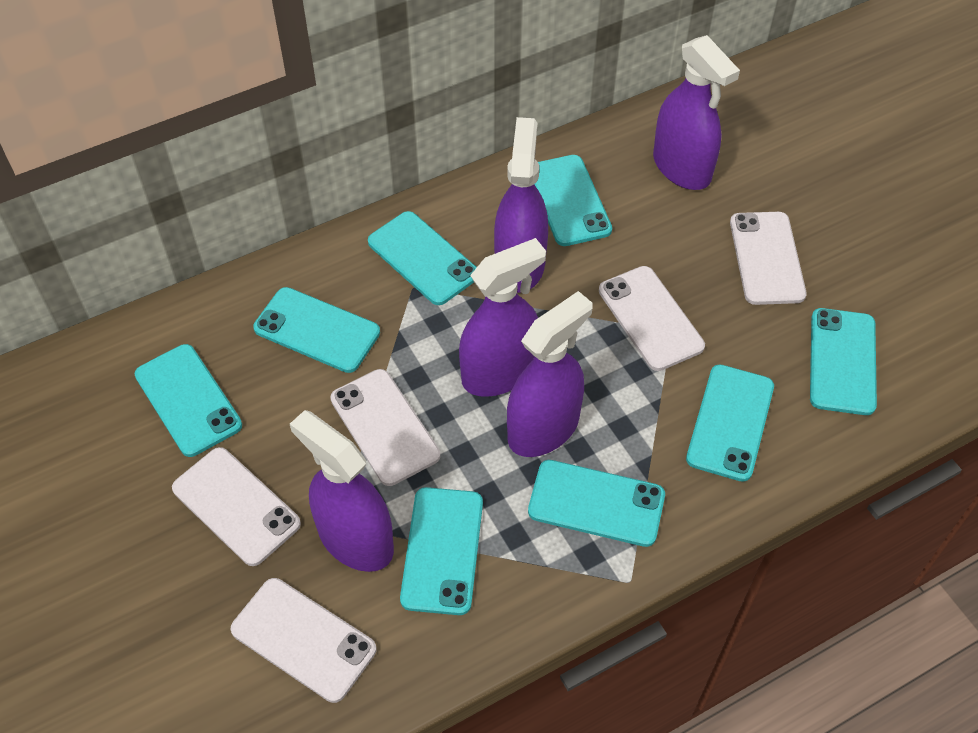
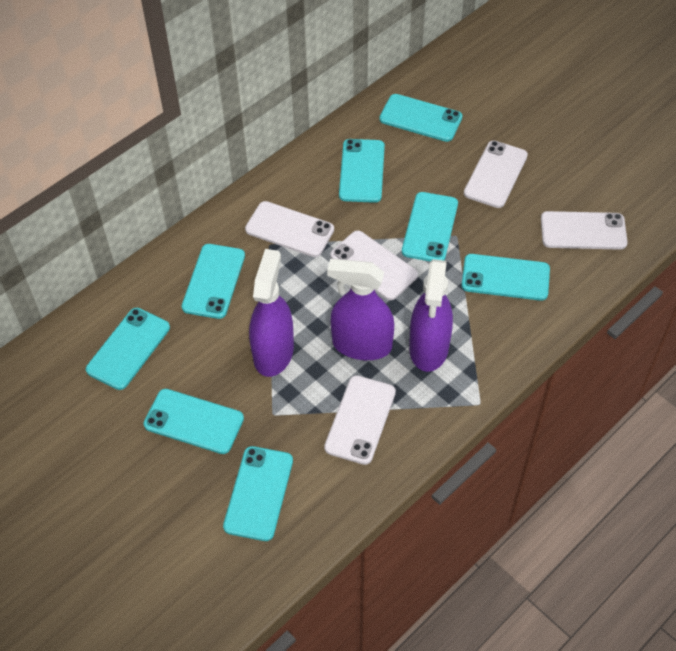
purple spray bottle: [290,410,394,572] [459,238,546,397] [494,117,548,293] [507,291,593,457] [653,35,740,190] = 5 -> [249,249,294,377] [327,259,394,360] [409,259,453,372] = 3

